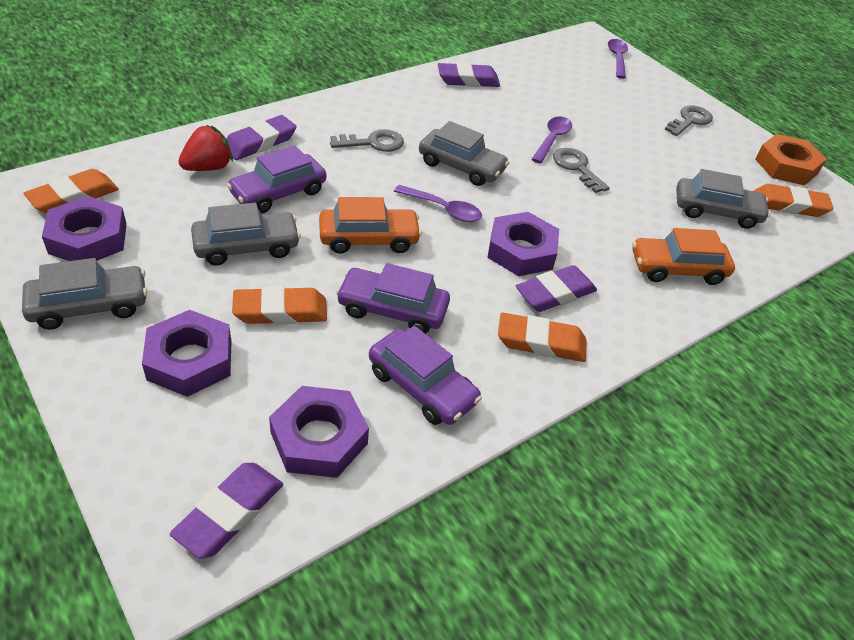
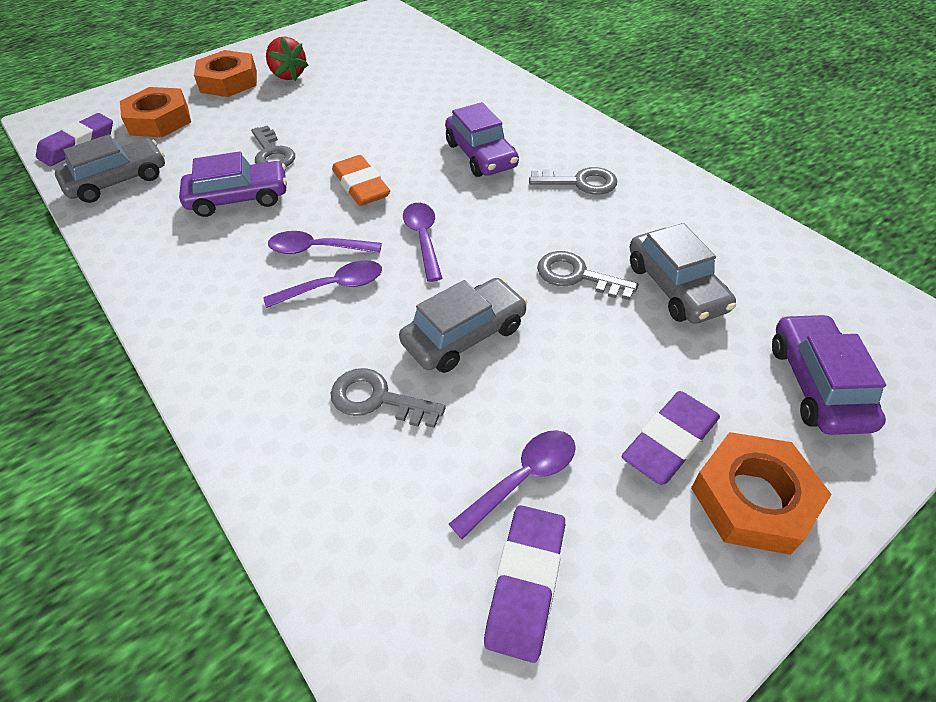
grey car: [22,258,147,330] [191,203,301,265] [419,121,509,186] [676,169,771,229] = 4 -> [55,134,165,203] [399,278,527,373] [630,223,736,324] = 3
grey key: [330,129,404,152] [553,148,610,193] [665,106,713,136] = 3 -> [251,125,295,167] [330,368,445,428] [529,167,617,195] [537,251,638,300] = 4
orange car: [319,197,422,254] [632,228,735,285] = 2 -> none = 0
orange eraser: [23,169,119,214] [232,286,327,324] [498,313,586,362] [754,184,833,217] = 4 -> [332,155,390,206] = 1
orange nut: [755,134,827,185] = 1 -> [120,87,191,137] [194,50,257,97] [691,432,832,555] = 3
purple eraser: [170,463,283,559] [226,115,297,160] [438,63,500,87] [516,265,597,312] = 4 -> [36,113,113,166] [484,505,565,663] [622,391,720,485] = 3
purple nut: [42,196,127,261] [142,310,232,397] [269,386,369,478] [487,212,559,276] = 4 -> none = 0
purple spoon: [394,185,482,222] [532,117,572,164] [608,39,628,79] = 3 -> [263,260,382,308] [268,231,382,254] [403,203,442,282] [449,430,576,539] = 4

